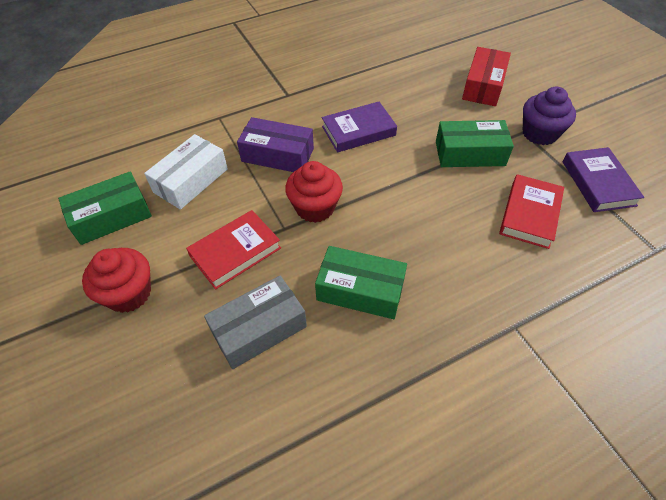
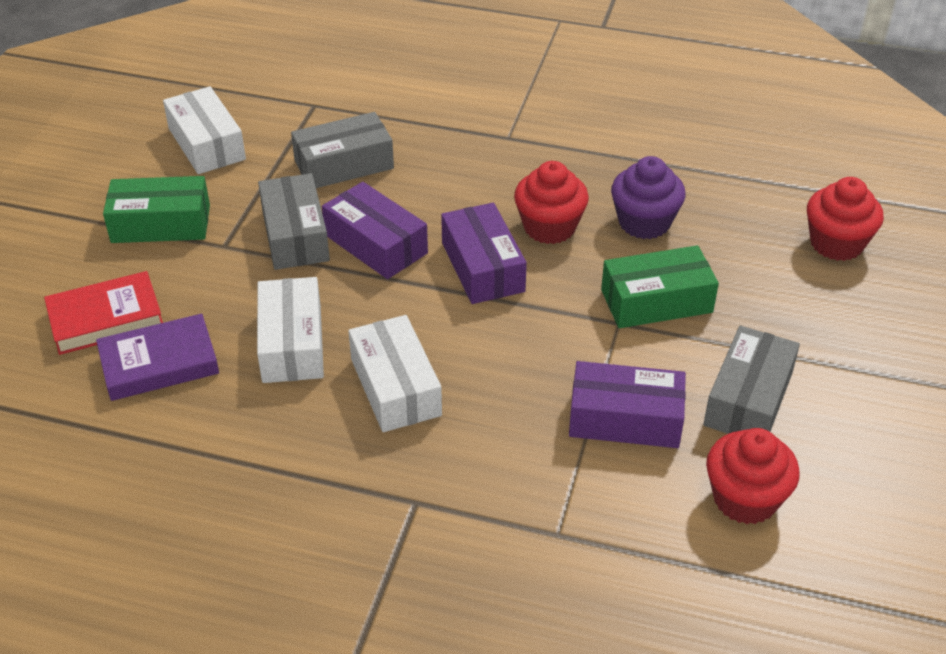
green box: [58,171,152,245] [315,246,407,319] [436,120,514,167] = 3 -> [103,176,210,243] [601,245,719,328] = 2
grey box: [204,275,307,369] = 1 -> [258,173,330,270] [291,112,394,188] [703,326,800,434] = 3
purple book: [322,102,397,152] [563,147,644,212] = 2 -> [96,314,219,401] = 1
purple box: [237,117,314,172] = 1 -> [322,182,428,279] [441,203,527,304] [569,361,686,448] = 3
red book: [186,210,281,290] [499,174,564,249] = 2 -> [44,271,163,355] = 1
red box: [462,47,511,106] = 1 -> none = 0
red cupcake: [82,248,151,313] [285,161,343,223] = 2 -> [514,161,589,244] [706,428,800,524] [807,177,884,261] = 3
white box: [144,134,228,210] = 1 -> [163,86,246,174] [257,277,324,383] [348,315,442,432] = 3

